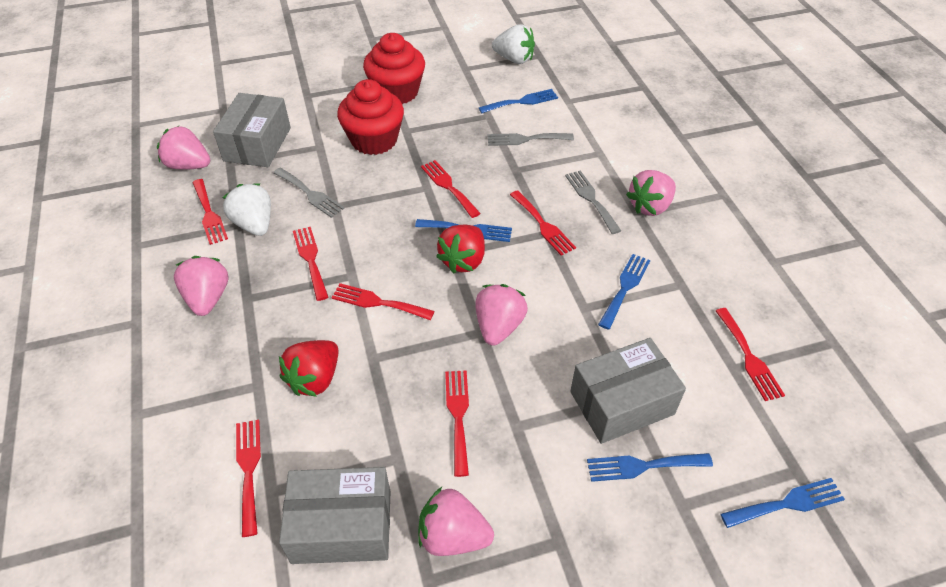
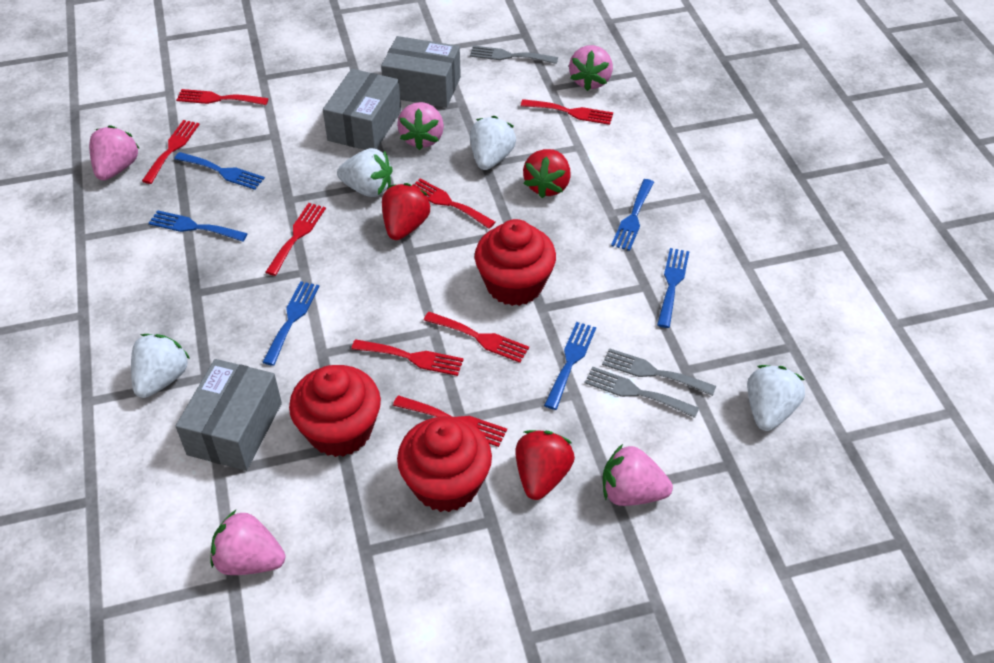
blue fork: [415,219,512,242] [479,89,558,113] [587,453,713,482] [598,254,651,330] [721,478,845,528] = 5 -> [149,210,248,242] [174,152,265,190] [262,281,320,366] [544,322,596,410] [611,179,654,251] [657,248,690,328] = 6
red cupcake: [337,79,404,155] [363,33,425,104] = 2 -> [289,365,381,457] [397,416,492,512] [475,219,556,306] = 3
red strawberry: [279,340,339,397] [436,225,485,274] = 2 -> [382,183,430,240] [515,430,575,500] [523,149,571,198] = 3
white strawberry: [222,183,271,236] [492,24,535,64] = 2 -> [131,334,190,398] [337,148,393,197] [470,116,516,170] [747,365,805,431] = 4

